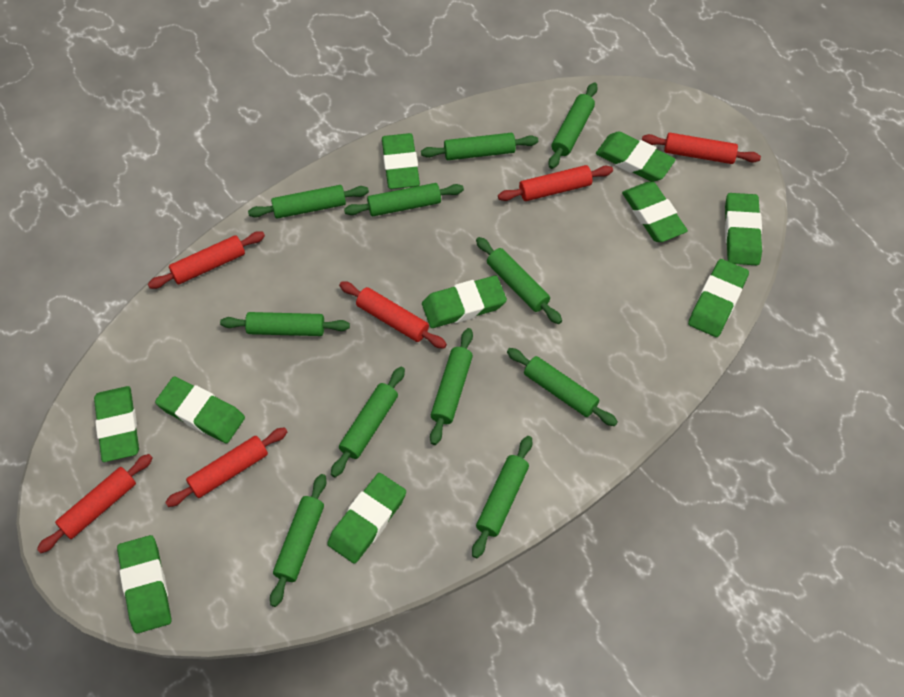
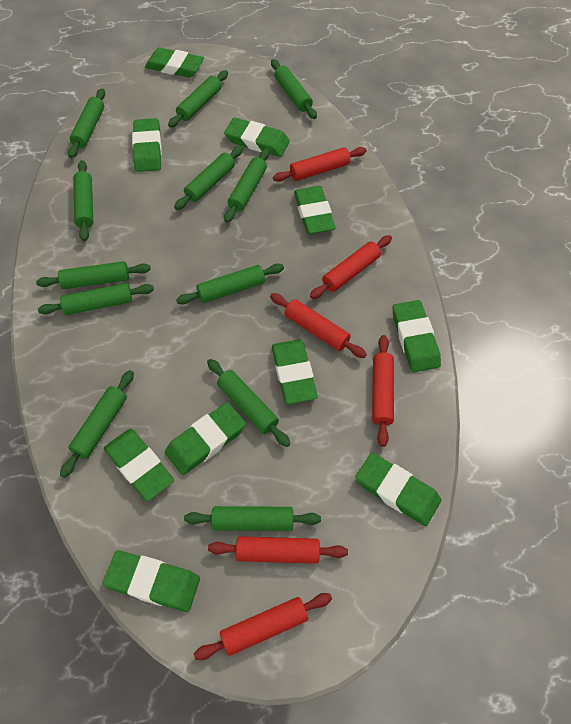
green rolling pin: [220,312,350,336] [248,185,369,219] [270,474,327,607] [331,367,405,477] [344,183,464,216] [421,133,538,160] [430,328,473,445] [472,436,532,558] [476,237,562,324] [507,348,618,426] [548,82,598,169] = 11 -> [36,261,151,289] [38,283,154,315] [60,370,134,478] [68,88,105,158] [73,160,93,241] [168,70,228,128] [174,146,243,210] [176,263,284,305] [184,506,321,531] [207,359,290,447] [224,148,269,223] [271,59,317,119] = 12

